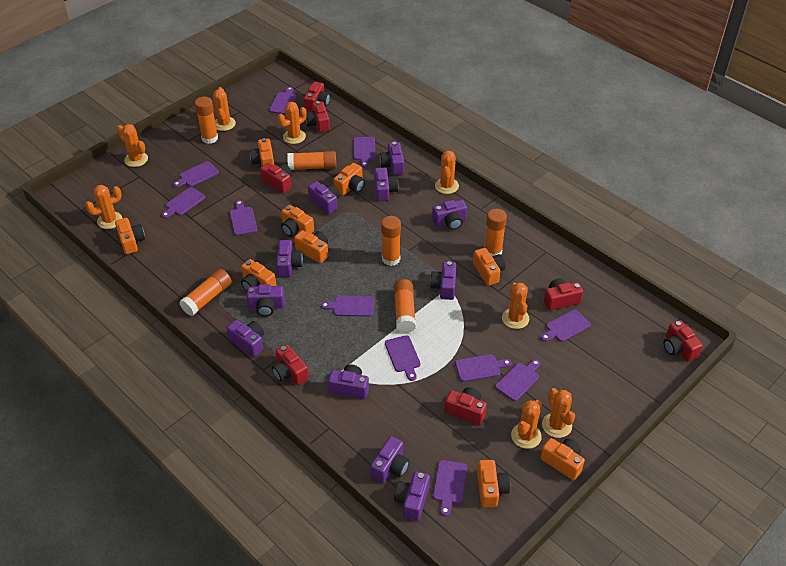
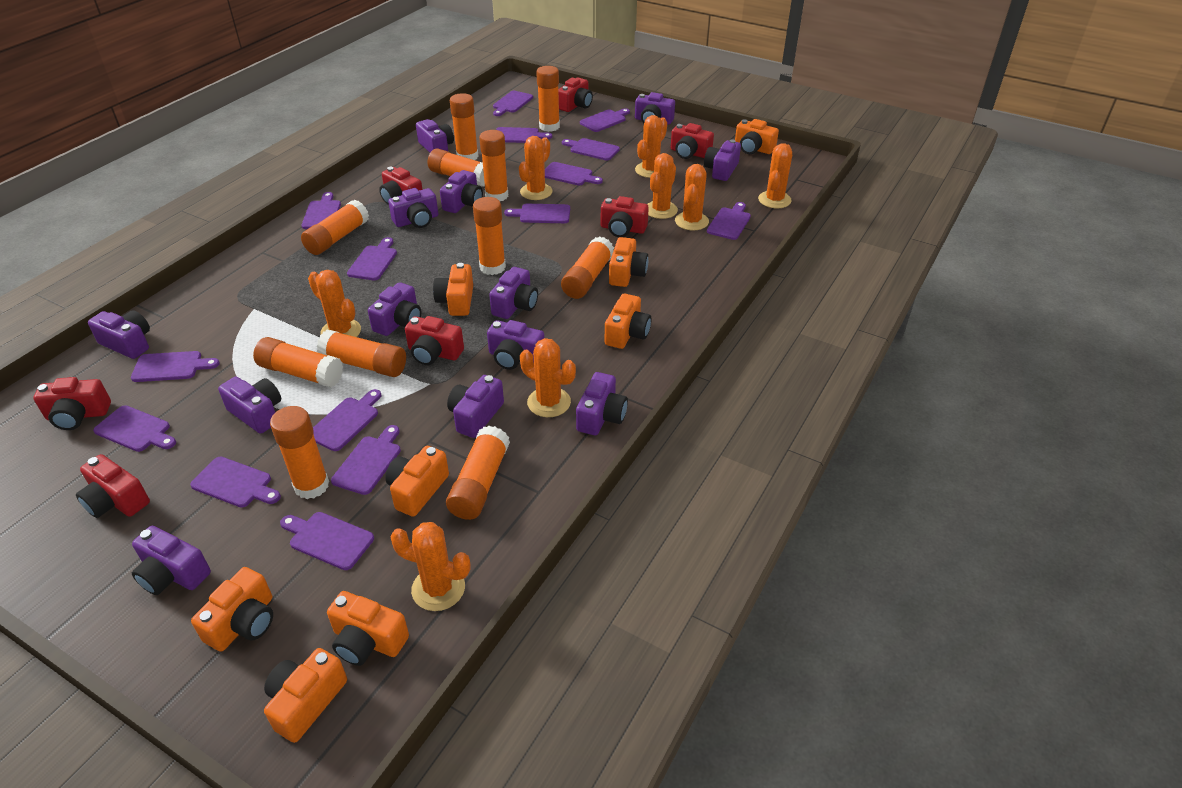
orange camera: [115,218,145,254] [241,259,276,291] [250,138,274,166] [281,205,314,237] [294,230,328,263] [333,163,365,196] [473,248,505,286] [477,460,510,508] [540,438,585,480] = 9 -> [191,567,273,652] [264,648,347,743] [327,591,409,666] [385,446,449,517] [433,263,473,316] [605,294,651,349] [609,237,648,287] [735,119,779,154] = 8
orange glue stick: [179,269,232,316] [195,97,218,144] [287,151,336,170] [381,216,401,266] [394,279,416,333] [484,209,507,256] = 6 -> [253,337,343,387] [270,406,329,499] [301,200,369,255] [317,330,406,377] [428,148,485,187] [446,426,510,520] [450,93,479,160] [473,197,506,275] [479,130,508,201] [536,66,560,132] [561,236,614,299] = 11
purple camera: [227,320,264,357] [246,284,285,317] [276,240,303,277] [308,181,340,214] [328,364,369,399] [370,436,409,483] [374,168,398,201] [380,142,404,175] [394,471,430,521] [430,261,457,300] [432,200,467,230] = 11 -> [88,310,150,359] [132,526,211,595] [218,377,281,434] [368,282,421,336] [388,188,438,228] [416,119,454,152] [440,170,483,213] [447,375,504,438] [487,320,545,370] [489,267,538,319] [576,372,628,435] [635,92,675,125] [704,139,741,181] = 13
purple cutting board: [162,187,205,218] [173,161,219,188] [230,200,258,236] [269,87,297,114] [321,296,374,317] [353,137,376,168] [385,335,421,381] [433,460,467,516] [455,354,512,382] [495,359,540,401] [541,309,591,342] = 11 -> [93,405,176,452] [131,351,219,382] [190,457,281,508] [280,512,374,570] [302,192,341,229] [313,389,382,451] [331,425,401,495] [347,237,397,280] [493,91,533,116] [496,127,552,143] [504,204,570,223] [545,162,603,186] [562,138,620,160] [580,108,630,132] [707,202,751,240] = 15

